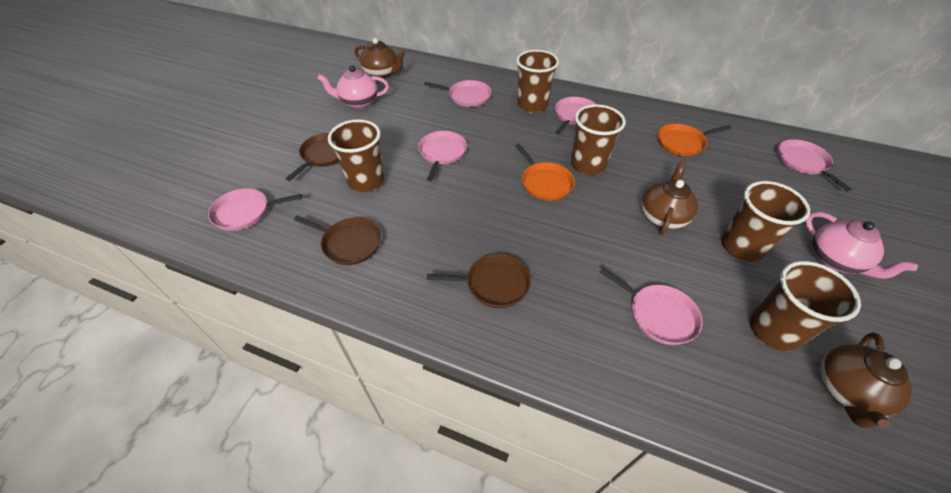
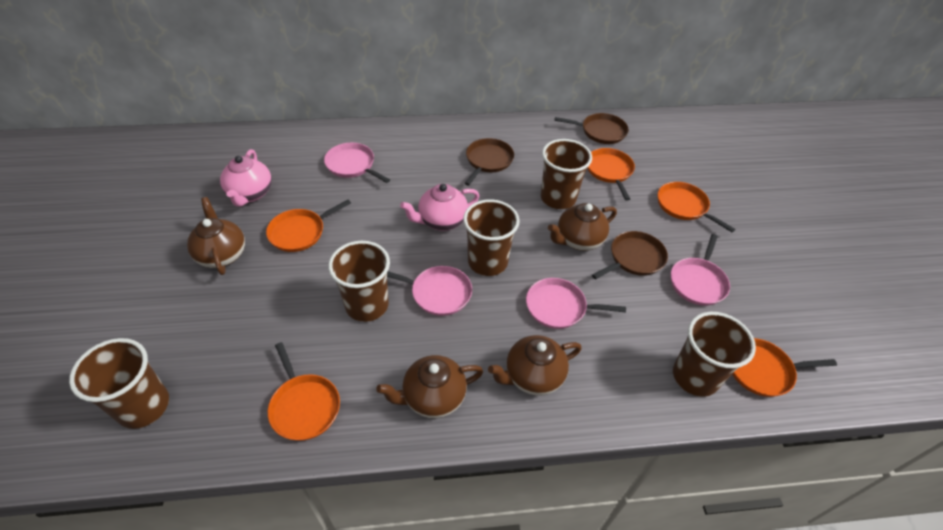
brown teapot: [355,38,405,79] [641,161,698,235] [820,332,912,428] = 3 -> [187,197,245,275] [376,355,483,418] [488,335,582,396] [548,203,617,251] = 4
orange pan: [515,143,575,201] [657,124,731,156] = 2 -> [266,199,351,252] [268,342,340,441] [587,148,635,201] [658,182,735,232] [732,338,837,397] = 5
pink pan: [208,188,302,231] [418,131,467,181] [424,80,491,107] [555,97,596,134] [600,268,703,345] [777,139,852,192] = 6 -> [324,143,390,183] [387,266,472,316] [526,278,626,329] [671,234,730,306] = 4

